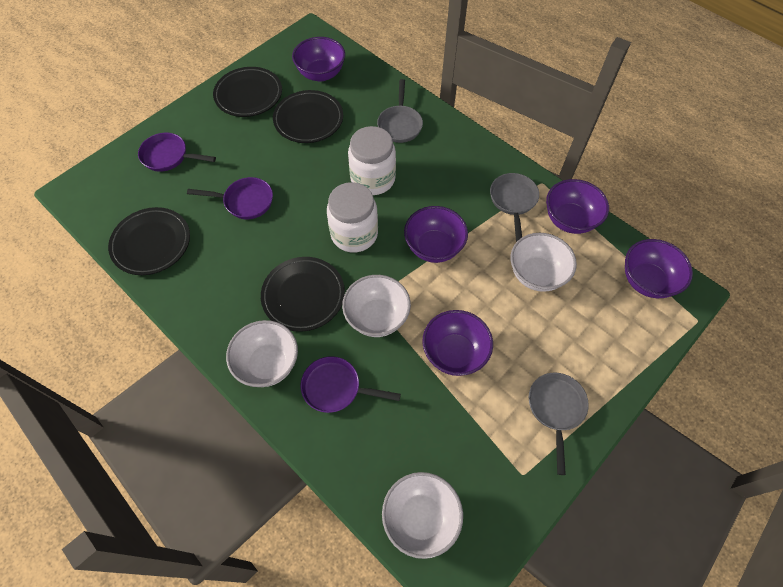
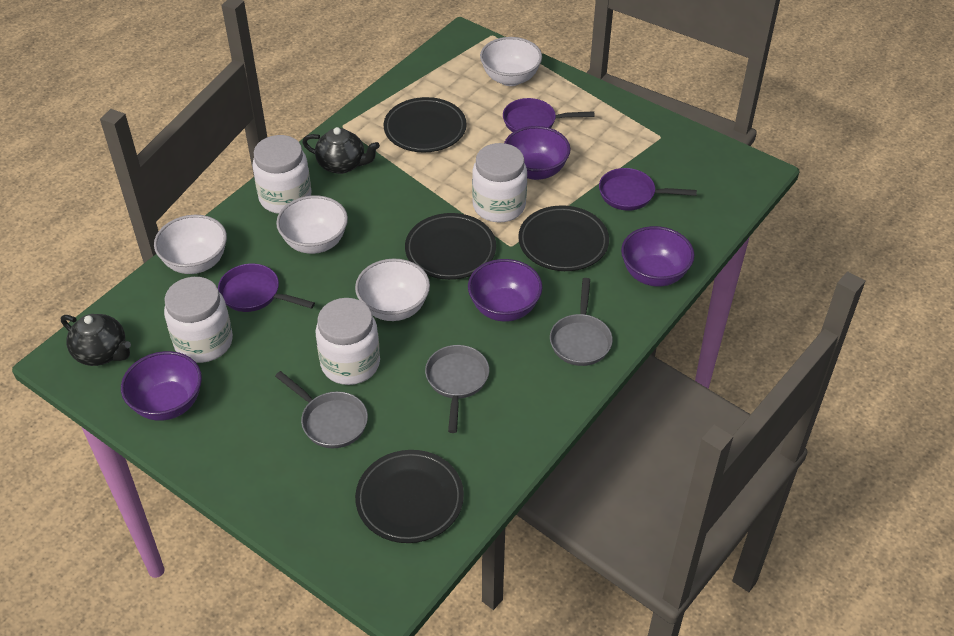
black teapot: none = 0 -> [61,314,131,366] [302,127,380,174] = 2
purple bowl: [292,37,345,82] [404,206,468,263] [422,310,493,376] [546,179,609,234] [625,239,693,298] = 5 -> [121,351,202,421] [468,259,543,321] [504,126,570,180] [621,226,694,286] = 4
white jar: [327,182,378,253] [348,126,396,195] = 2 -> [164,277,233,363] [252,135,311,214] [316,298,380,385] [472,143,527,222] = 4

